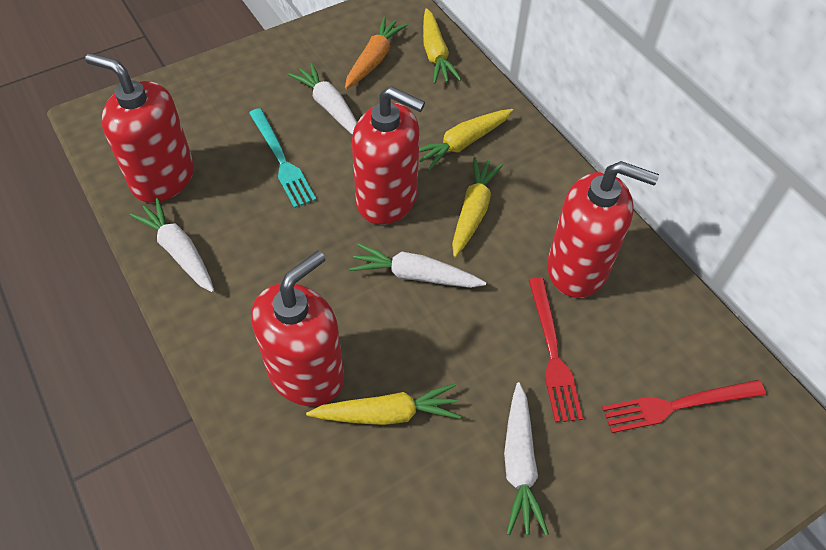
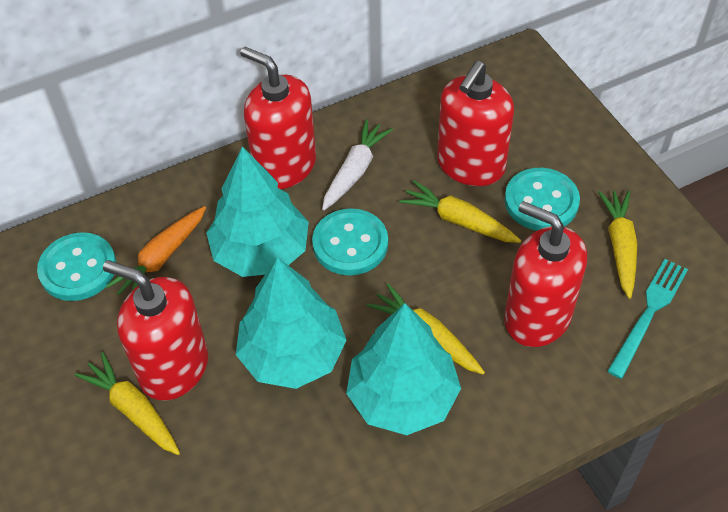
red fork: [529,277,583,423] [602,380,766,433] = 2 -> none = 0
turquoise button: none = 0 -> [37,232,117,301] [312,208,388,275] [505,168,580,230] = 3
turquoise tree: none = 0 -> [206,147,309,277] [236,257,347,389] [346,303,461,435] = 3
white carrot: [129,198,214,292] [288,63,357,135] [350,243,486,288] [504,382,549,535] = 4 -> [322,119,393,211] = 1

